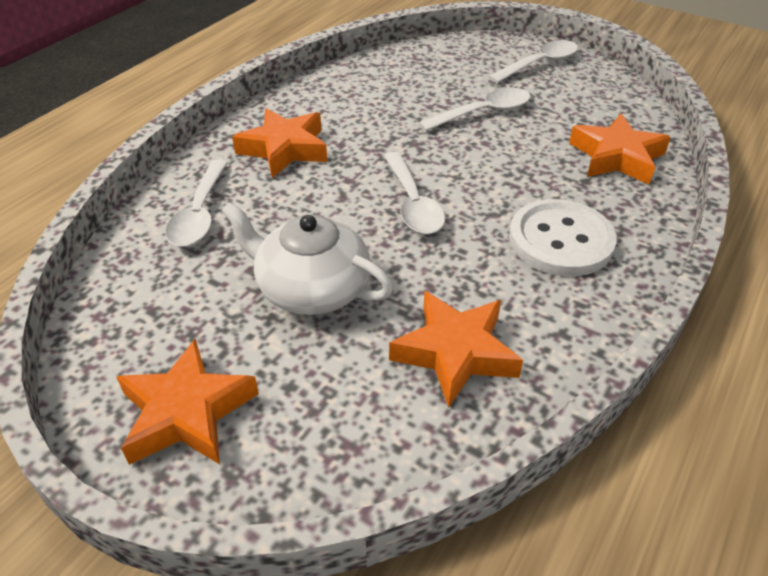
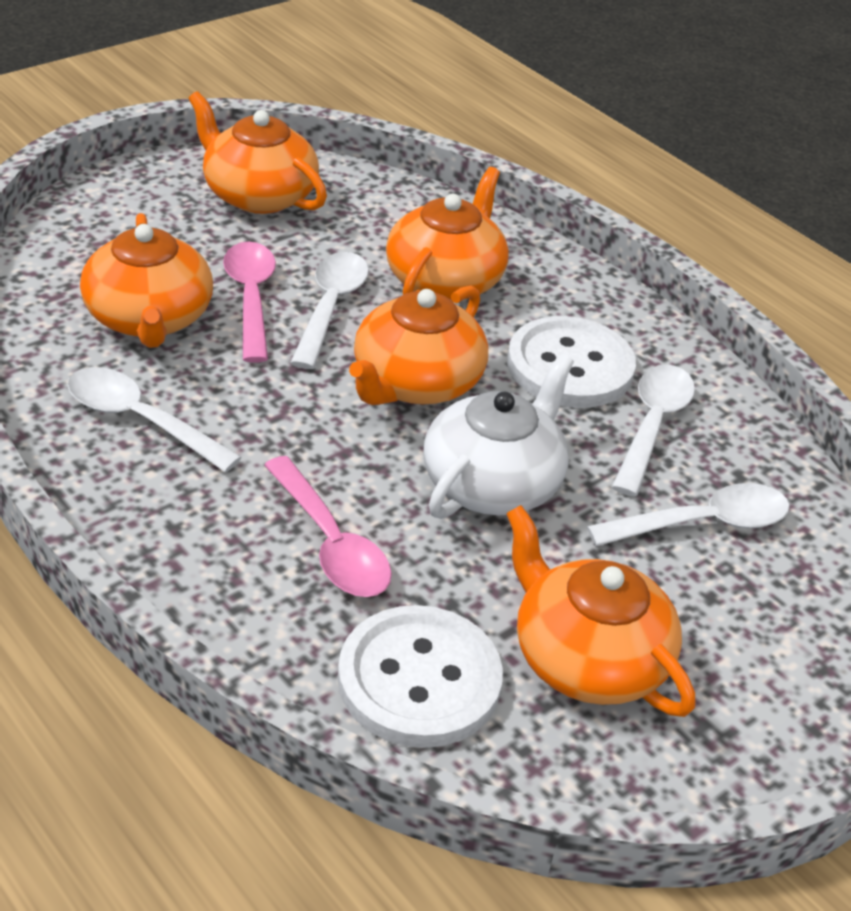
orange star: [116,339,259,465] [232,108,327,178] [389,291,523,408] [569,114,671,184] = 4 -> none = 0
orange teapot: none = 0 -> [80,213,213,348] [189,91,327,214] [349,286,488,405] [386,167,509,301] [506,505,696,717] = 5
pink spoon: none = 0 -> [223,242,276,363] [264,456,392,597] = 2
white button: [509,199,617,276] = 1 -> [338,605,503,748] [507,316,636,408] = 2

